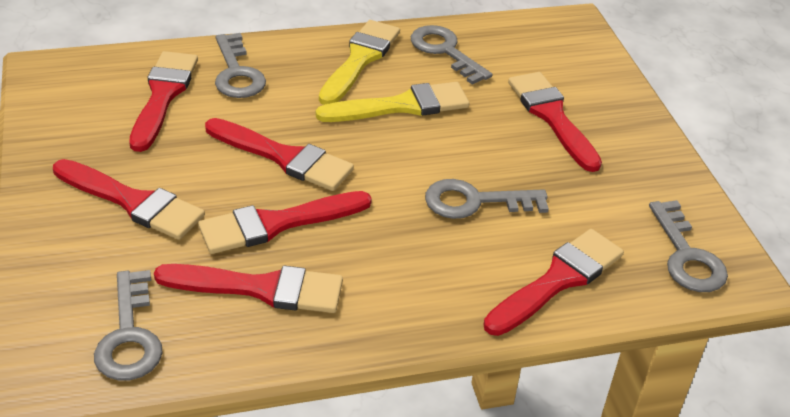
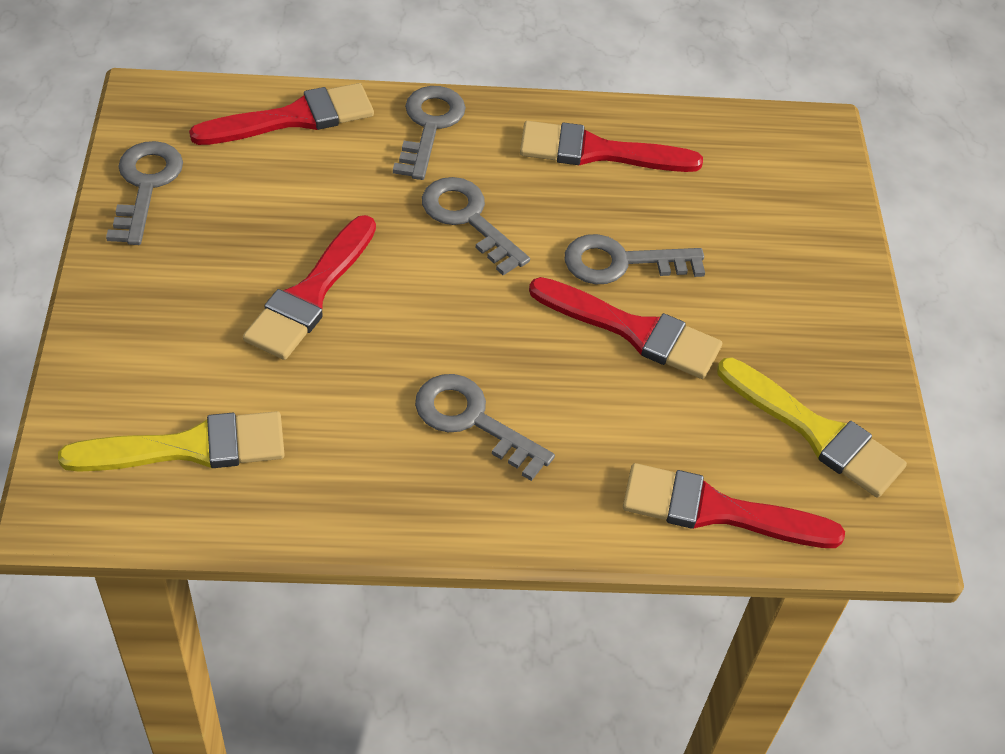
red brush: [53,159,205,240] [129,51,198,152] [154,264,343,313] [198,191,372,254] [205,118,354,191] [483,229,624,336] [508,72,602,172] = 7 -> [189,83,374,145] [243,215,376,360] [520,121,703,172] [529,277,722,379] [623,463,845,548] = 5

